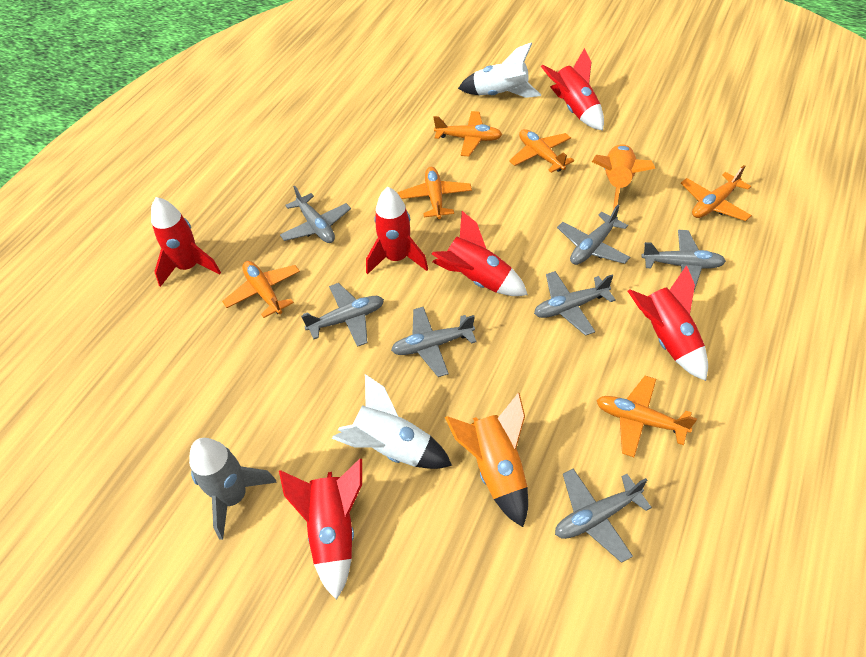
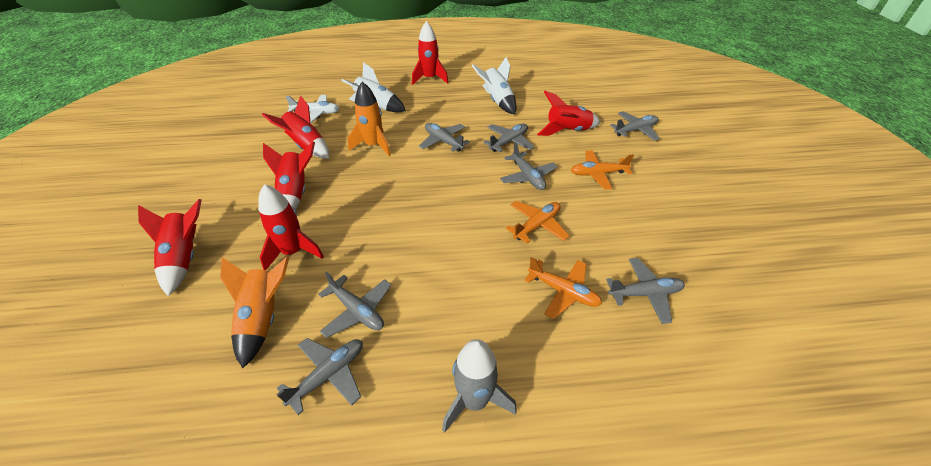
orange plane: [222,261,300,318] [397,167,472,219] [434,111,502,156] [509,129,574,173] [596,376,697,457] [681,165,752,221] = 6 -> [506,201,569,244] [524,257,602,319] [571,150,634,190] = 3
white plane: none = 0 -> [286,95,340,123] = 1

